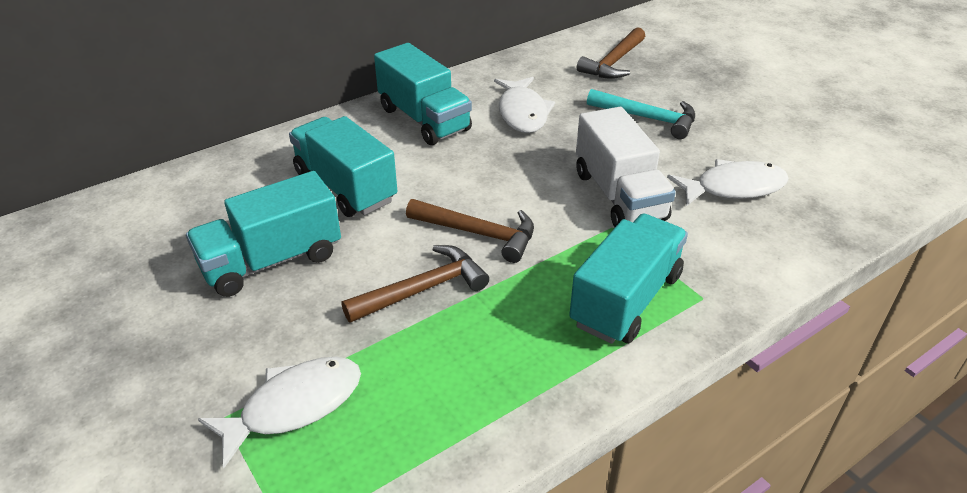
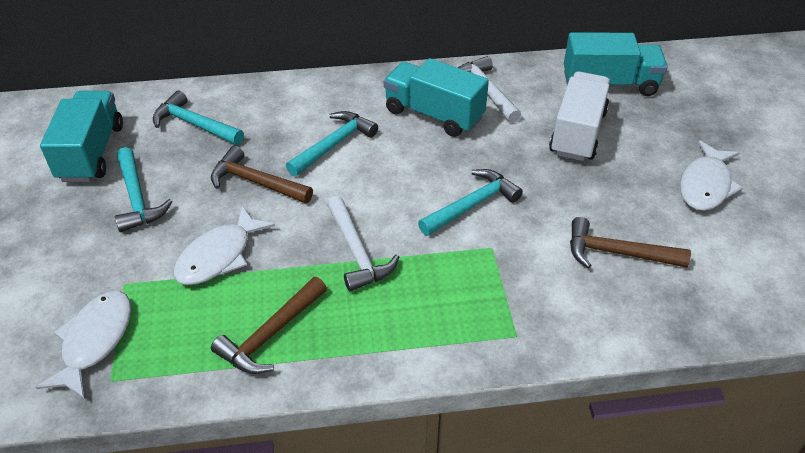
turquoise hammer: [587,89,695,139] = 1 -> [115,147,173,232] [153,91,244,145] [286,111,378,176] [418,169,523,236] = 4
turquoise truck: [186,171,341,297] [289,116,397,217] [374,43,472,145] [569,214,688,344] = 4 -> [40,91,123,182] [384,58,489,137] [564,32,668,96] = 3
white hammer: none = 0 -> [327,196,399,291] [458,56,521,123] = 2

